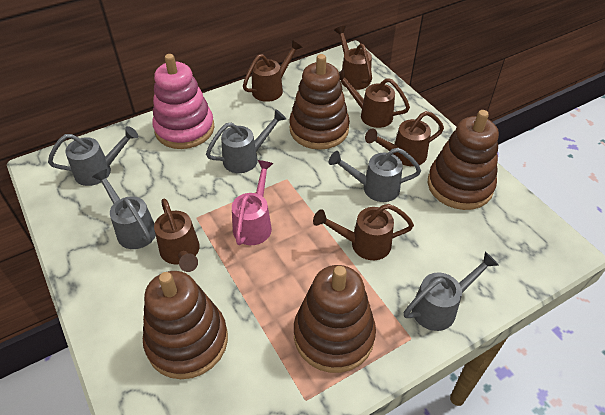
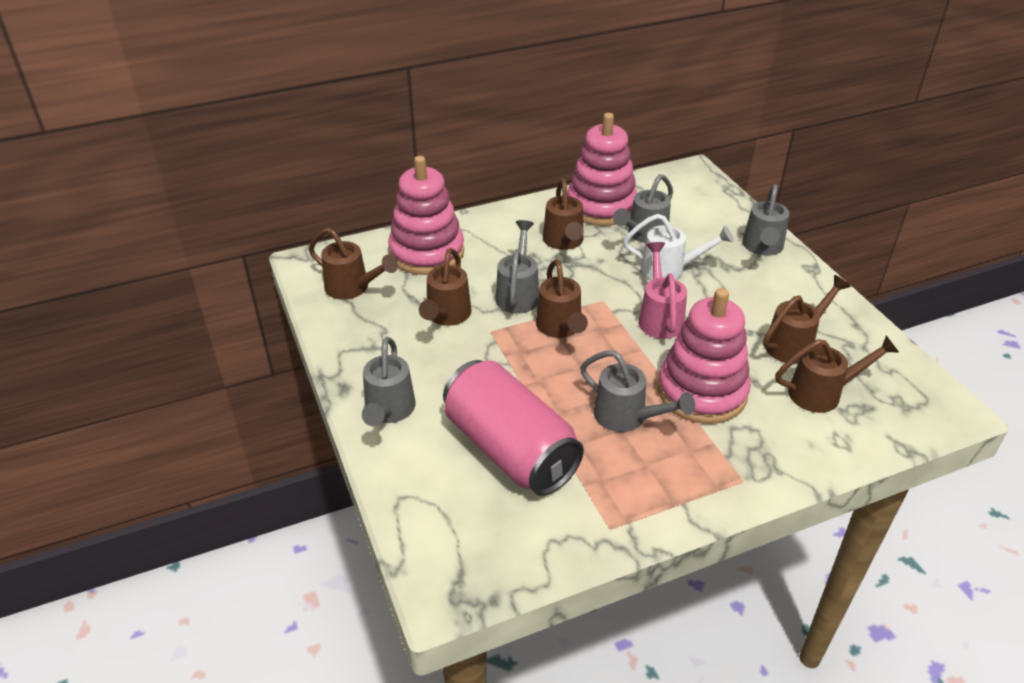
brown stacking toy: [143,271,228,379] [289,54,350,150] [294,265,376,373] [428,110,499,210] = 4 -> none = 0
pink can: none = 0 -> [443,360,584,496] = 1
pink stacking toy: [152,54,214,149] = 1 -> [388,156,464,275] [567,113,637,226] [658,288,751,424] = 3
white watering can: none = 0 -> [623,214,734,280] = 1

